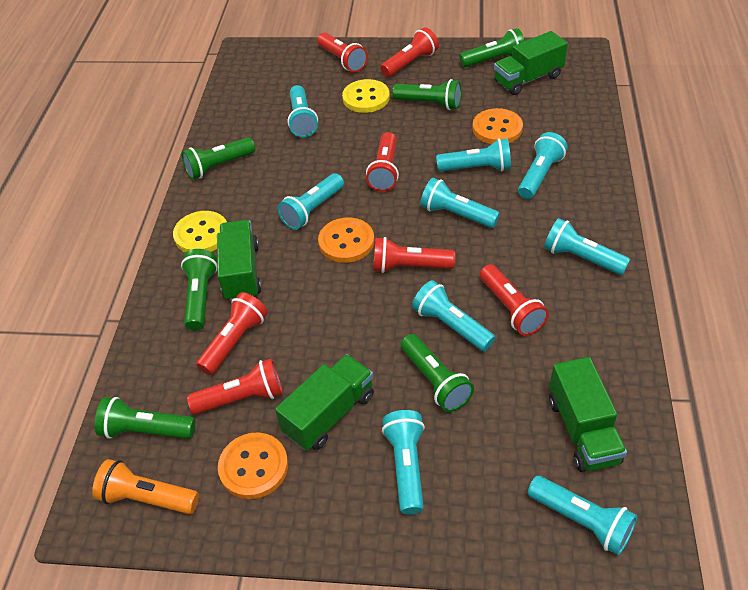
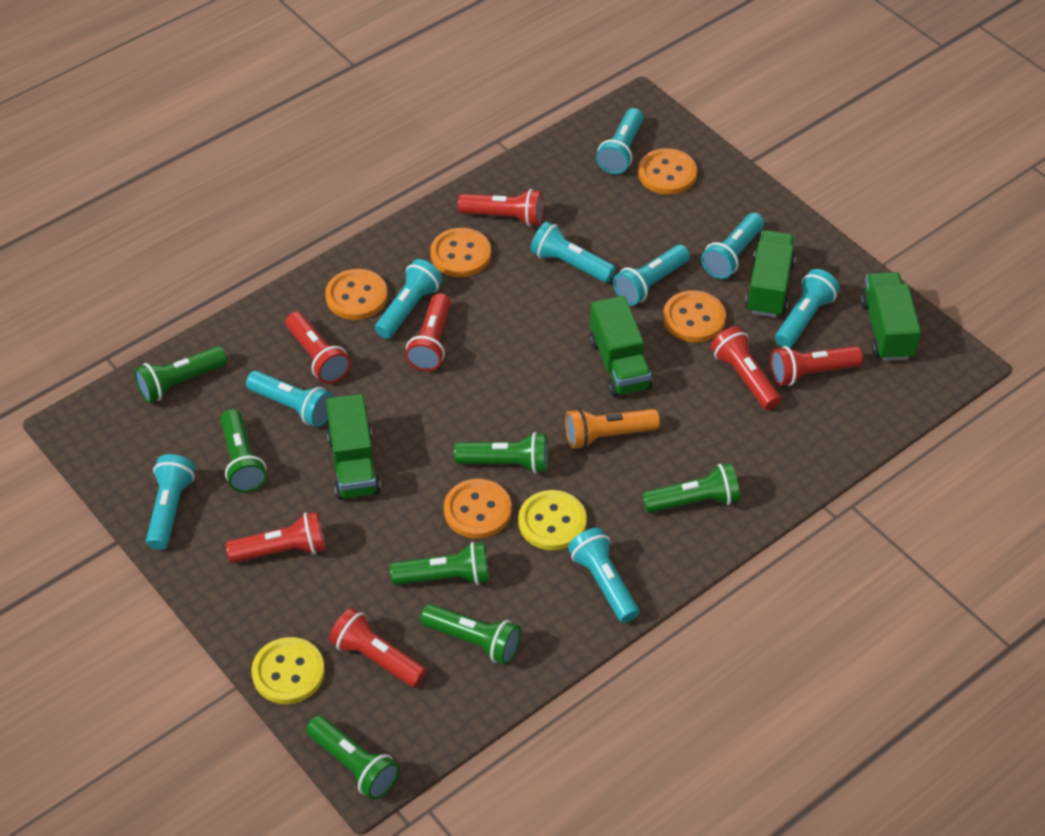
green flashlight: [95,397,196,439] [181,249,217,330] [182,137,255,180] [392,79,461,110] [401,334,474,412] [459,28,525,67] = 6 -> [134,346,227,403] [220,409,267,492] [306,715,400,800] [390,542,489,585] [420,604,521,665] [454,432,548,473] [642,463,740,513] = 7
orange button: [218,432,288,499] [318,218,374,263] [472,108,523,144] = 3 -> [325,269,388,320] [430,228,491,277] [444,479,512,539] [638,148,697,195] [663,290,726,342] = 5

